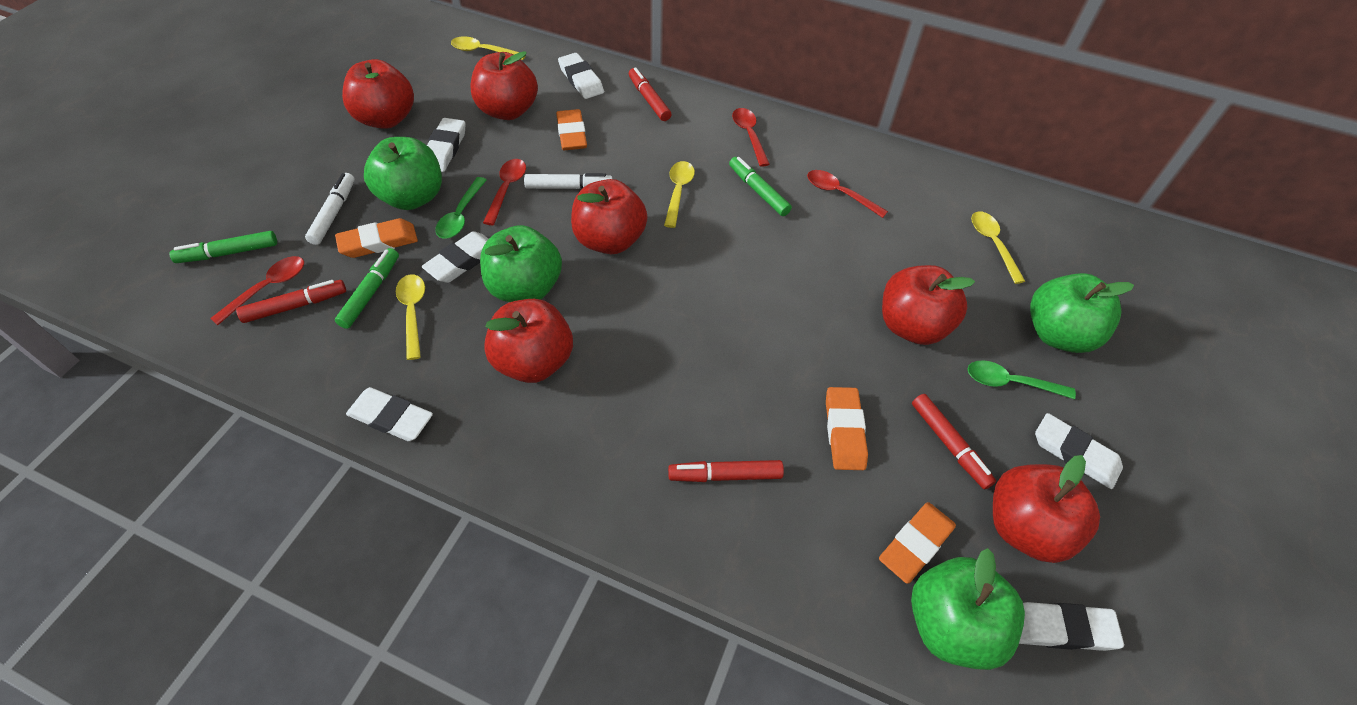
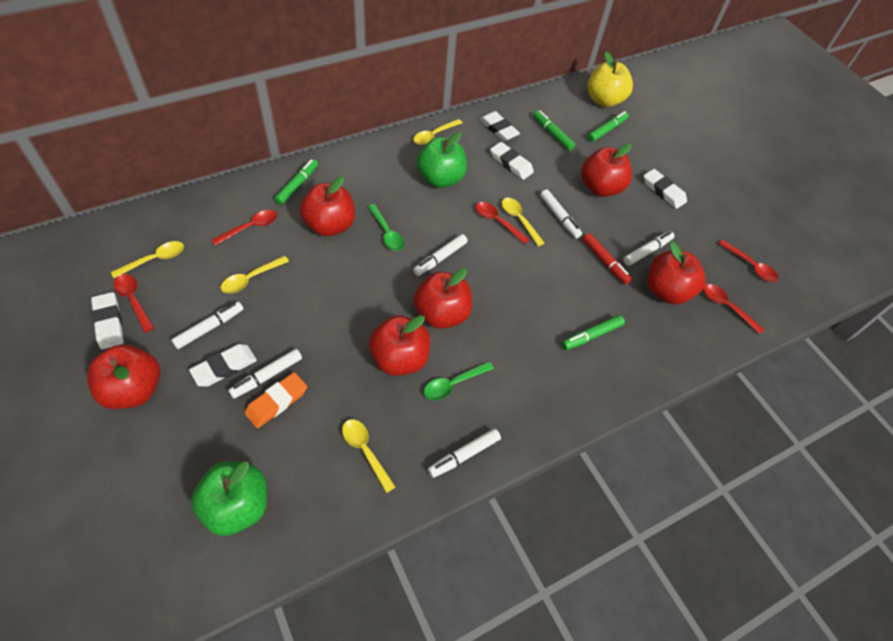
green apple: [364,137,442,210] [480,225,562,302] [911,548,1025,670] [1030,273,1134,353] = 4 -> [191,461,267,536] [417,132,467,188] = 2
green marker: [169,231,277,263] [335,248,399,329] [729,157,792,216] = 3 -> [275,159,318,205] [533,111,575,151] [562,315,625,350] [587,111,629,142] = 4
orange eraser: [335,218,418,258] [556,109,587,150] [826,387,868,470] [879,502,956,584] = 4 -> [244,372,307,428] = 1
red marker: [236,280,346,323] [629,67,672,121] [668,460,784,482] [912,394,996,490] = 4 -> [583,233,632,285] = 1
red spoon: [210,256,304,325] [483,159,526,225] [732,108,770,167] [807,170,888,218] = 4 -> [114,274,154,333] [211,210,277,246] [475,202,530,244] [703,284,764,334] [718,240,779,282] = 5
white eraser: [346,387,433,441] [422,231,488,283] [427,118,465,172] [558,53,604,99] [1019,602,1124,651] [1035,413,1123,489] = 6 -> [91,292,124,350] [189,344,257,387] [479,111,520,141] [490,142,534,180] [644,169,687,209] = 5
white marker: [305,173,355,245] [524,173,612,189] = 2 -> [171,301,243,349] [228,349,302,399] [413,234,468,276] [428,428,501,478] [540,189,582,239] [623,231,674,266] = 6
yellow apple: none = 0 -> [587,52,633,107] = 1
yellow spoon: [396,274,425,360] [451,36,526,60] [664,161,695,228] [971,211,1025,284] = 4 -> [111,241,184,278] [221,256,289,293] [342,419,395,493] [413,119,463,145] [502,198,545,247] = 5

